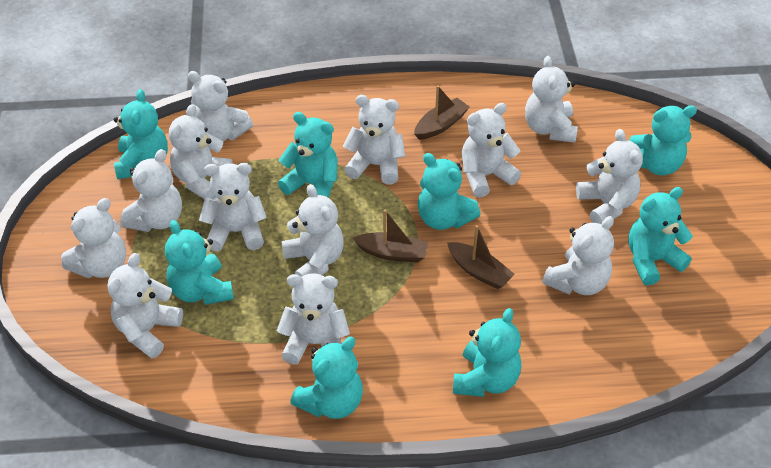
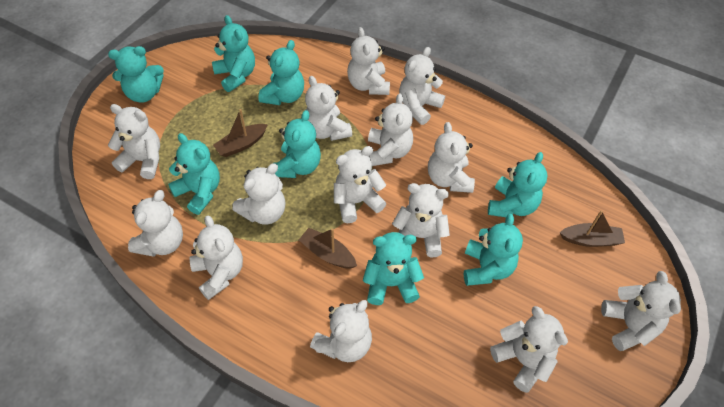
white teddy bear: [61,198,126,278] [108,253,183,359] [120,149,182,232] [169,104,233,199] [188,71,253,142] [199,163,267,251] [277,273,350,365] [281,184,344,277] [343,95,405,185] [462,103,521,198] [525,56,578,143] [542,216,614,295] [576,129,643,224] = 13 -> [108,104,160,179] [128,190,183,257] [189,216,243,300] [233,163,286,225] [305,76,352,141] [310,300,372,362] [334,146,386,223] [347,27,390,95] [368,94,413,166] [392,183,450,257] [399,47,445,125] [428,122,475,193] [490,306,568,393] [601,271,681,351] = 14

